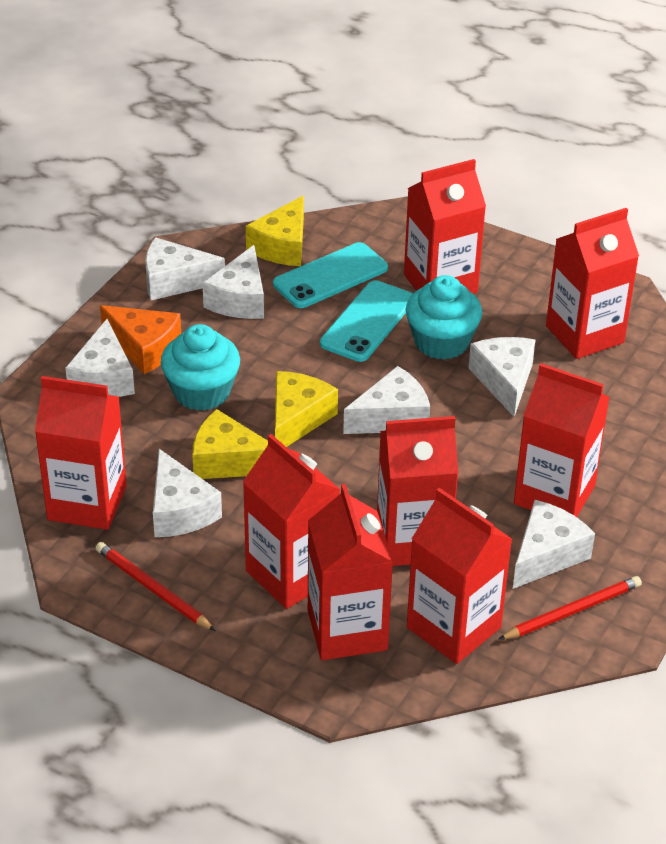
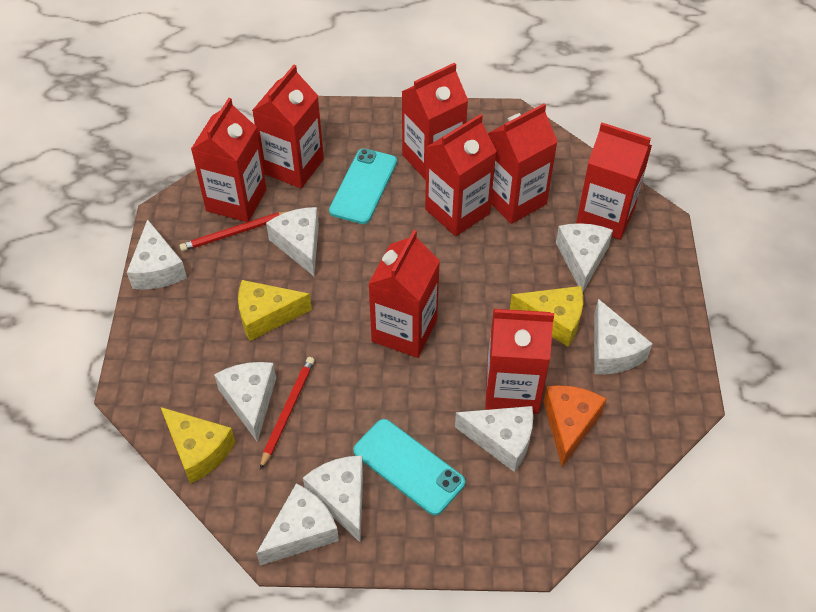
turquoise cupcake: [161,324,240,411] [406,275,482,360] = 2 -> none = 0
white cheese: [65,319,135,397] [145,237,225,300] [153,449,222,537] [203,245,264,319] [343,366,430,434] [468,337,535,417] [513,500,595,589] = 7 -> [127,219,187,290] [214,362,276,442] [256,483,339,566] [266,207,319,276] [303,455,363,543] [455,406,533,472] [556,223,613,292] [594,299,652,374] = 8

